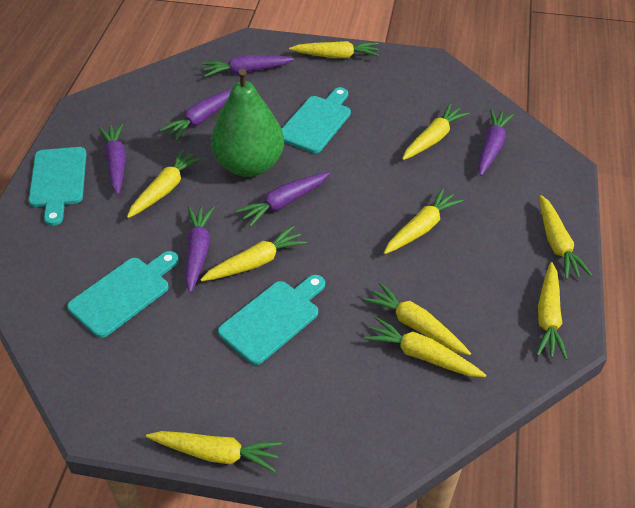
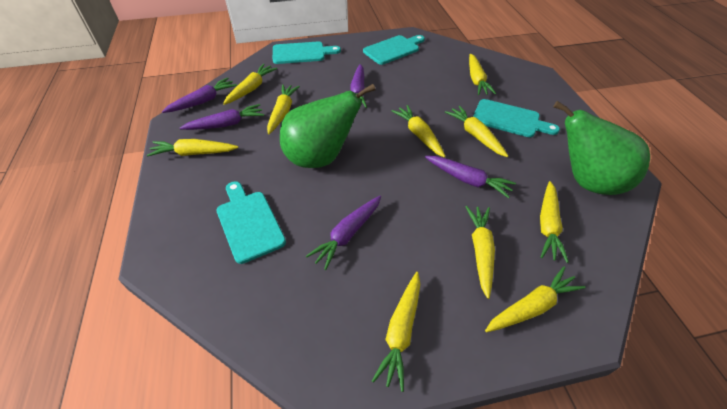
green pear: [211,68,284,177] = 1 -> [280,84,376,168] [553,101,650,195] = 2
purple carrot: [99,124,126,195] [160,89,231,141] [185,207,214,293] [202,55,294,77] [236,172,330,227] [478,109,514,176] = 6 -> [162,78,237,113] [180,104,264,130] [306,196,381,270] [350,64,367,108] [425,156,516,198] = 5

